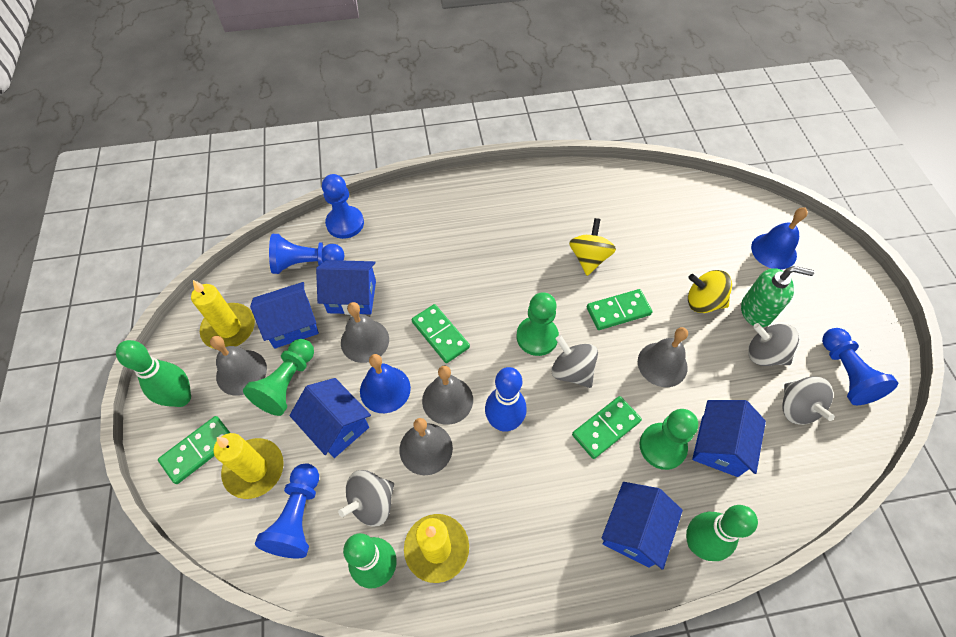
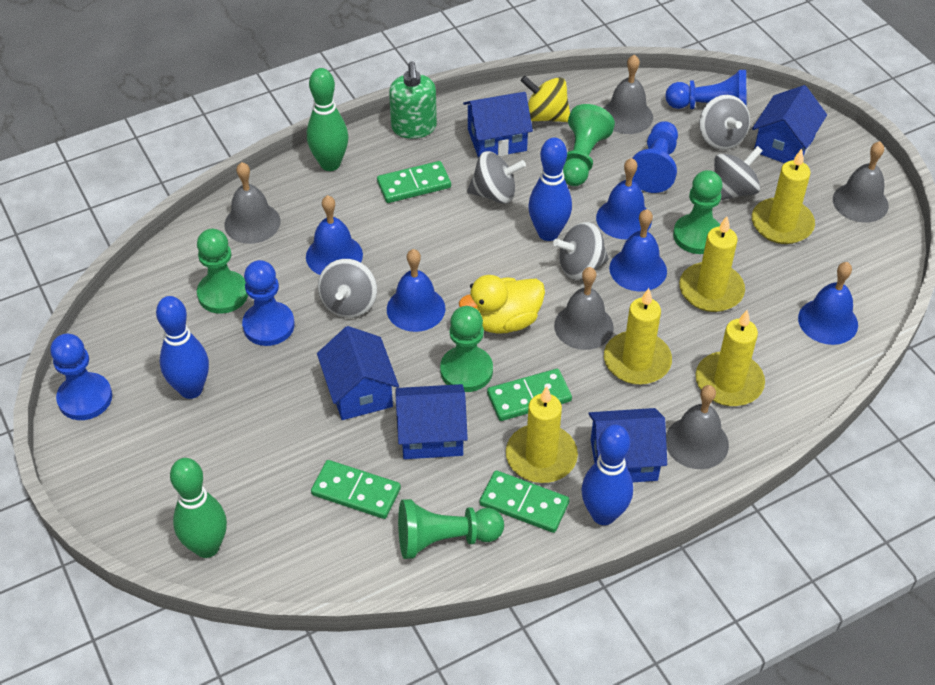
blue bell: [360,354,411,413] [751,207,808,269] = 2 -> [306,195,363,275] [387,249,445,332] [596,158,652,239] [609,209,667,291] [798,262,858,345] = 5
blue bowling pin: [485,367,527,432] = 1 -> [156,296,209,399] [528,138,572,241] [582,424,633,525] = 3
green bowling pin: [116,340,191,407] [343,533,397,589] [686,505,758,561] = 3 -> [170,458,227,558] [307,68,348,171] = 2
green pawn: [243,339,314,416] [517,292,559,356] [640,409,698,470] = 3 -> [197,229,248,314] [398,499,504,559] [440,306,493,392] [563,104,615,186] [673,170,722,254] = 5
grey spinning top: [338,470,394,527] [551,335,598,388] [748,323,799,366] [782,376,835,425] = 4 -> [318,259,377,318] [467,151,526,204] [553,222,609,280] [699,95,750,150] [714,146,763,200] = 5
yellow candle: [191,280,255,349] [214,433,284,499] [404,514,469,583] = 3 -> [506,386,578,483] [604,288,672,385] [679,216,745,312] [695,310,765,406] [752,149,815,244] = 5
yellow duck: none = 0 -> [459,275,545,334] = 1
yellow spinning top: [569,218,616,276] [688,270,732,313] = 2 -> [520,76,570,122] = 1

